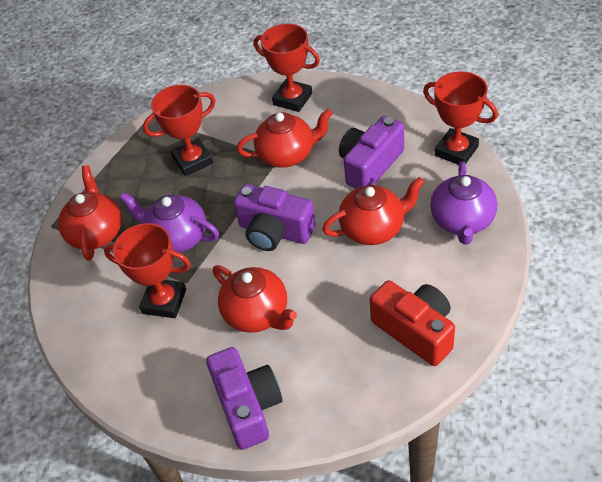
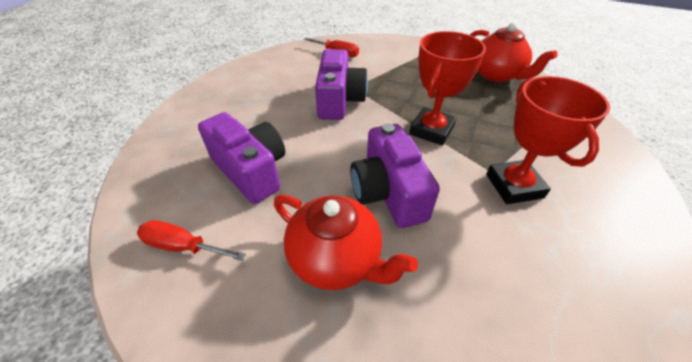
purple teapot: [120,192,219,253] [430,161,497,244] = 2 -> none = 0
red camera: [370,280,455,366] = 1 -> none = 0
red screwdriver: none = 0 -> [137,220,246,261] [304,38,359,57] = 2
red teapot: [58,165,122,261] [213,265,297,333] [237,109,333,168] [322,177,425,245] = 4 -> [274,195,418,290] [470,22,557,82] = 2
red trophy: [104,223,190,318] [143,85,216,176] [254,24,320,112] [423,71,498,165] = 4 -> [409,31,486,146] [486,76,610,204] = 2

